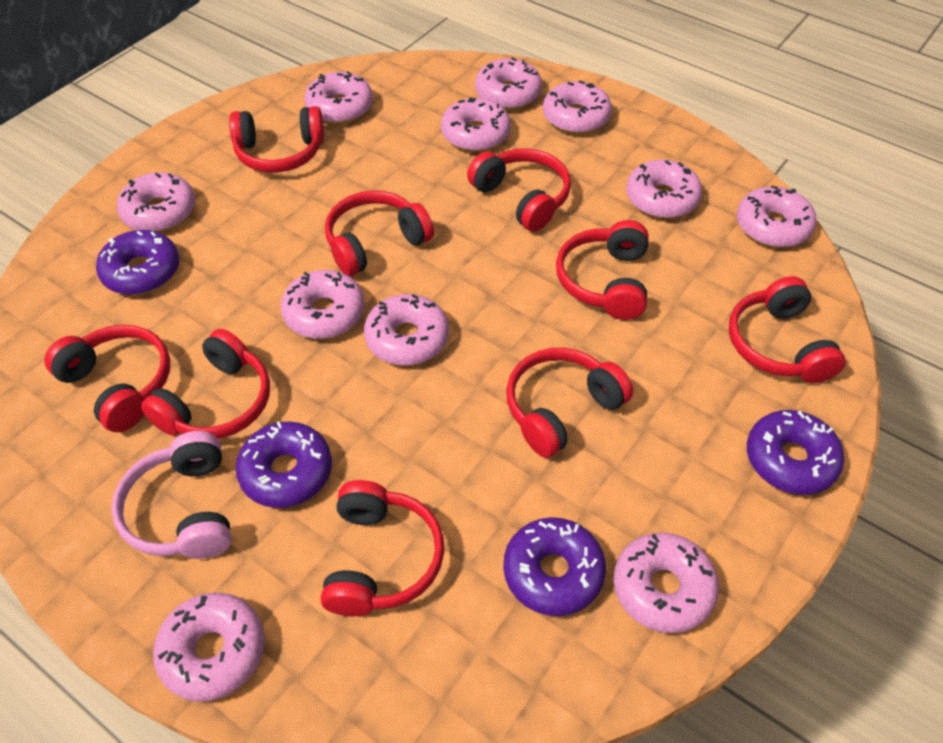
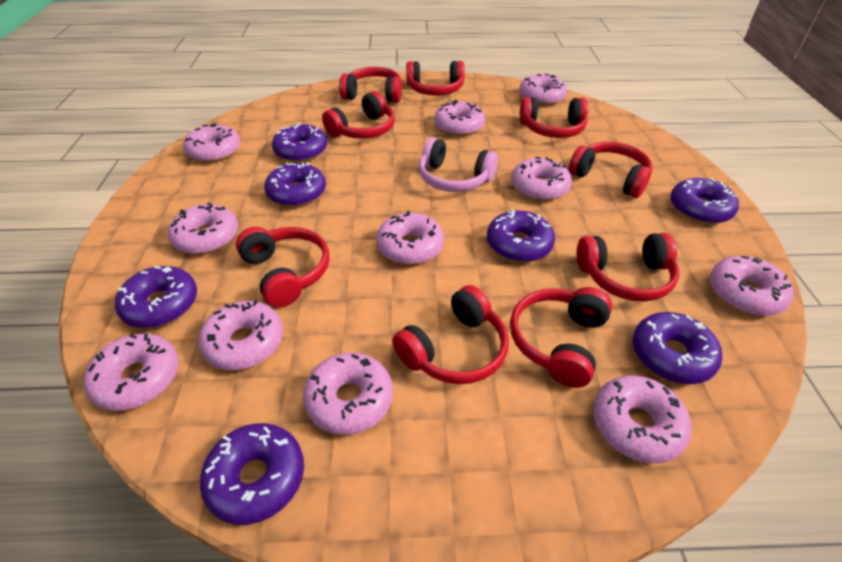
purple donut: [96,230,179,295] [235,421,332,508] [503,517,606,616] [747,410,844,495] = 4 -> [115,266,197,328] [200,423,304,525] [264,163,326,207] [272,122,327,162] [487,209,555,262] [633,312,722,384] [670,178,739,224] = 7

